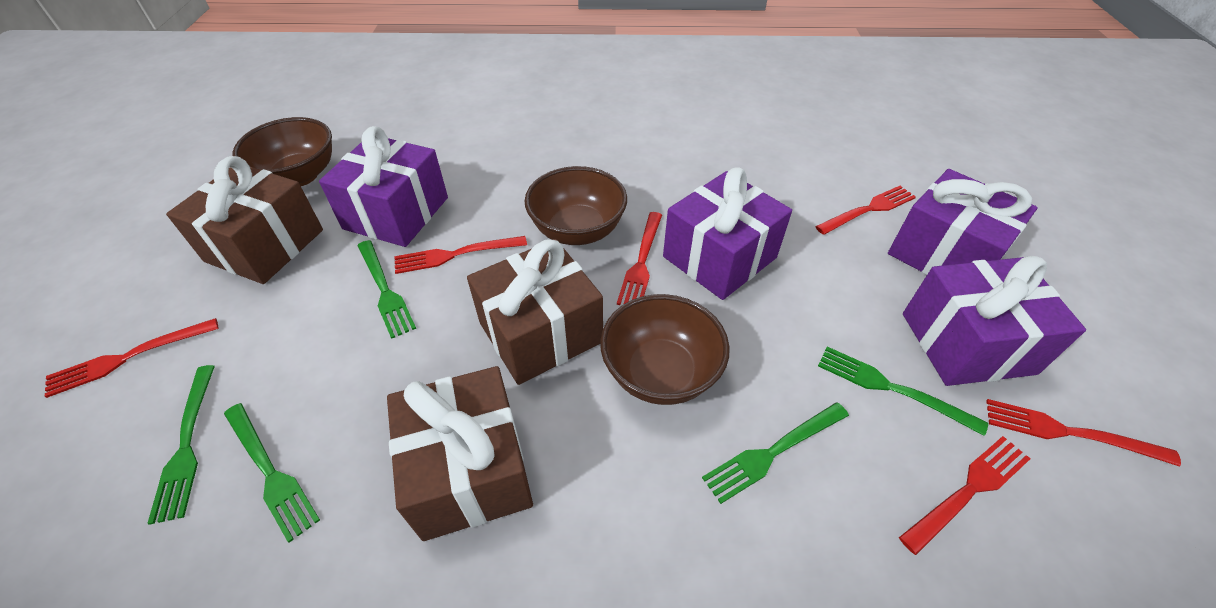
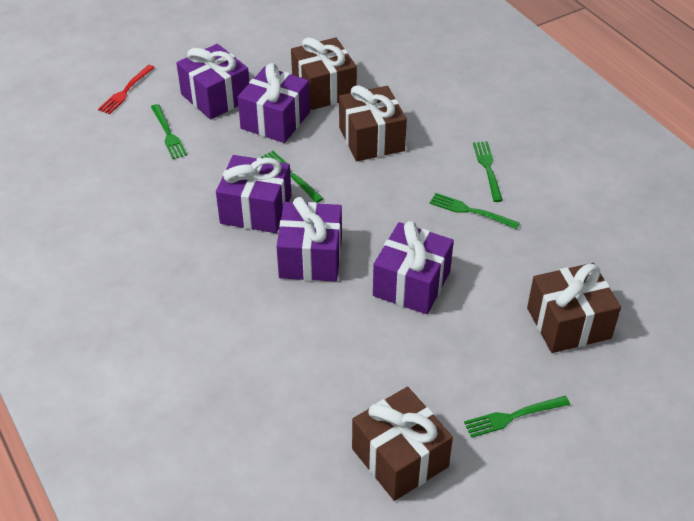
brown bowl: [233,117,332,186] [525,166,627,245] [600,294,730,405] = 3 -> none = 0
brown gift: [166,156,323,284] [387,366,533,541] [467,239,603,385] = 3 -> [291,37,357,110] [339,85,407,161] [352,387,453,501] [527,263,621,353] = 4
purple gift: [319,126,448,247] [663,167,792,300] [888,169,1038,275] [903,256,1086,386] = 4 -> [177,44,249,120] [216,155,292,233] [238,63,310,143] [277,197,342,281] [373,221,454,314] = 5
red fork: [45,318,218,398] [394,236,527,274] [617,212,662,305] [815,186,916,235] [899,436,1031,555] [986,399,1181,467] = 6 -> [98,65,155,114] = 1

